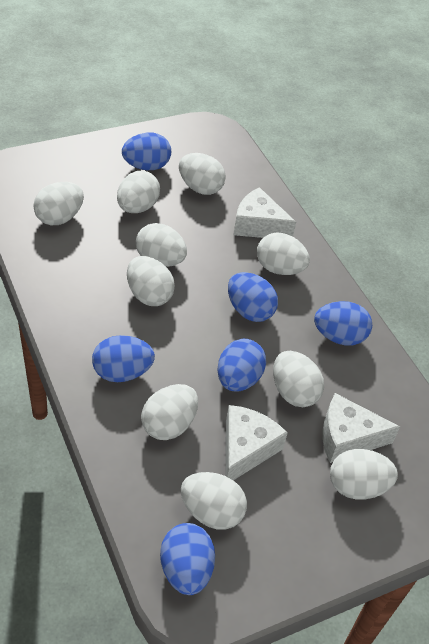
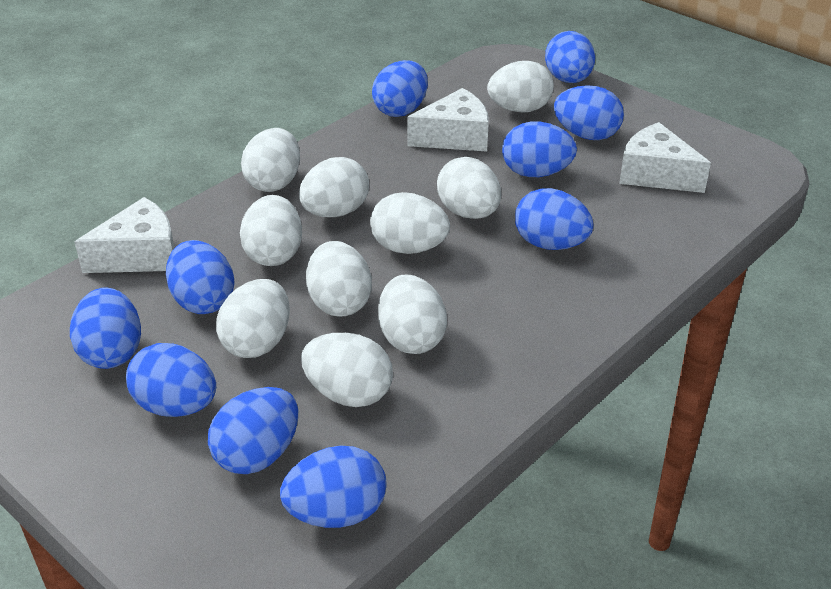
blue egg: [92,335,155,382] [122,132,171,170] [160,523,215,595] [217,339,266,392] [228,272,278,322] [314,301,372,346] = 6 -> [70,287,141,369] [126,343,216,417] [166,240,235,314] [208,387,298,474] [280,445,386,528] [372,60,428,117] [502,122,577,177] [515,188,594,250] [545,31,595,83] [554,85,624,140] = 10

